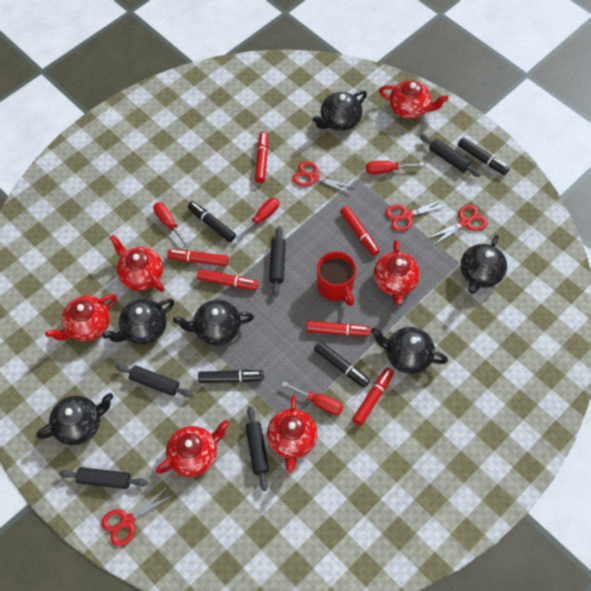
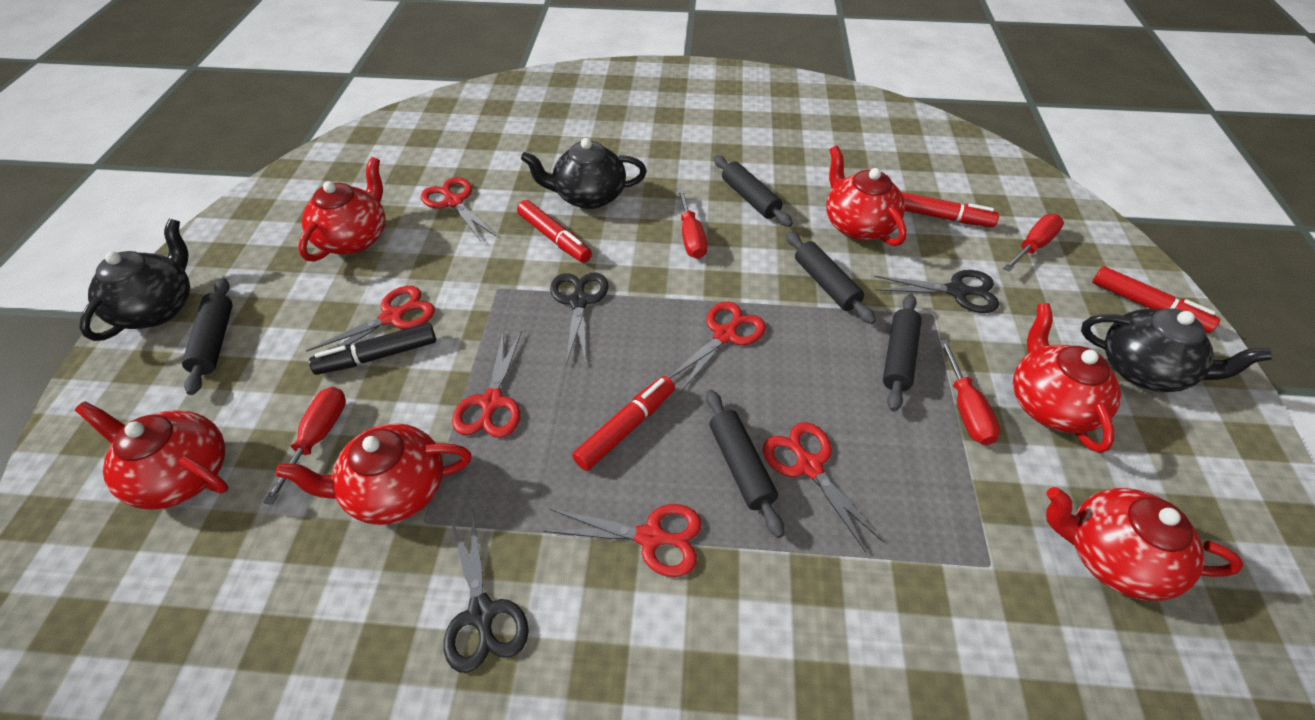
black marker: [188,201,236,242] [198,370,264,383] [314,341,370,387] [458,137,510,175] = 4 -> [309,323,436,375] = 1
black scissors: none = 0 -> [444,509,529,673] [550,273,609,364] [875,270,999,313] = 3
black teapot: [36,393,113,445] [103,299,175,345] [173,300,254,345] [312,90,367,131] [371,327,448,374] [460,235,507,294] = 6 -> [80,219,190,341] [521,138,647,209] [1081,308,1272,392] = 3
red marker: [167,249,229,266] [197,269,259,290] [255,132,268,183] [307,321,370,336] [340,206,380,256] [352,368,394,425] = 6 -> [517,200,592,263] [572,376,675,471] [901,192,999,227] [1092,266,1220,333] = 4
red mug: [317,251,356,306] = 1 -> none = 0
red scissors: [101,487,174,546] [292,161,356,194] [385,199,447,232] [428,205,488,246] = 4 -> [306,286,435,352] [421,177,496,241] [452,330,522,438] [544,504,702,577] [669,301,766,393] [763,422,885,553] = 6

